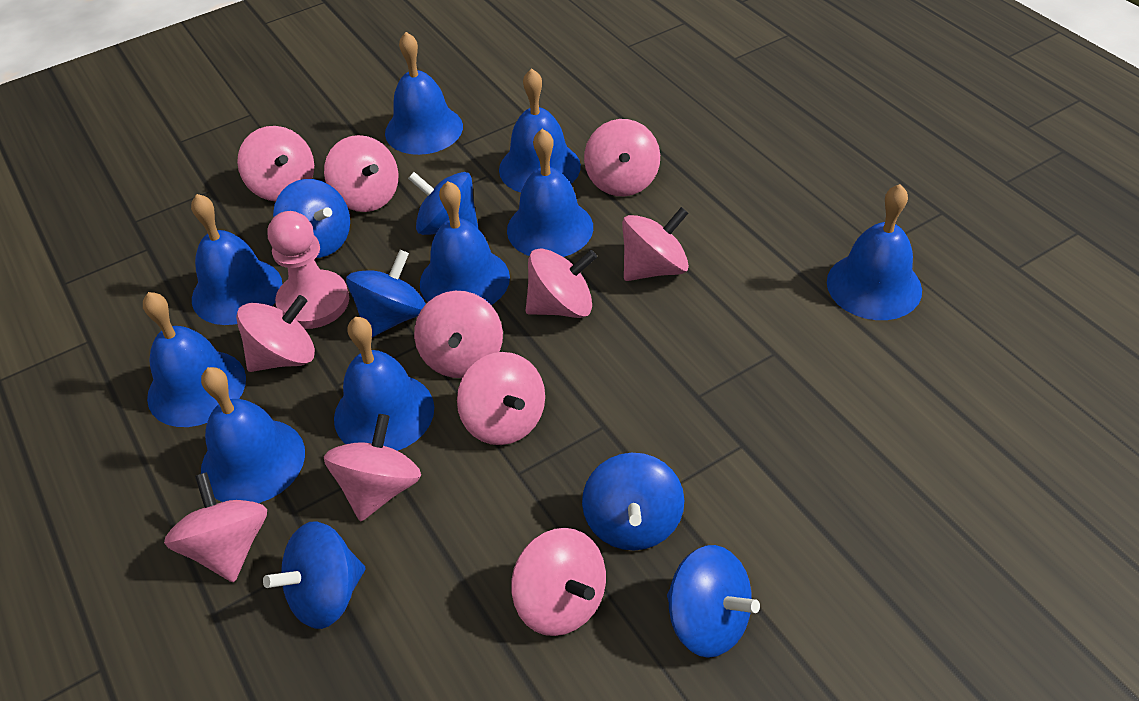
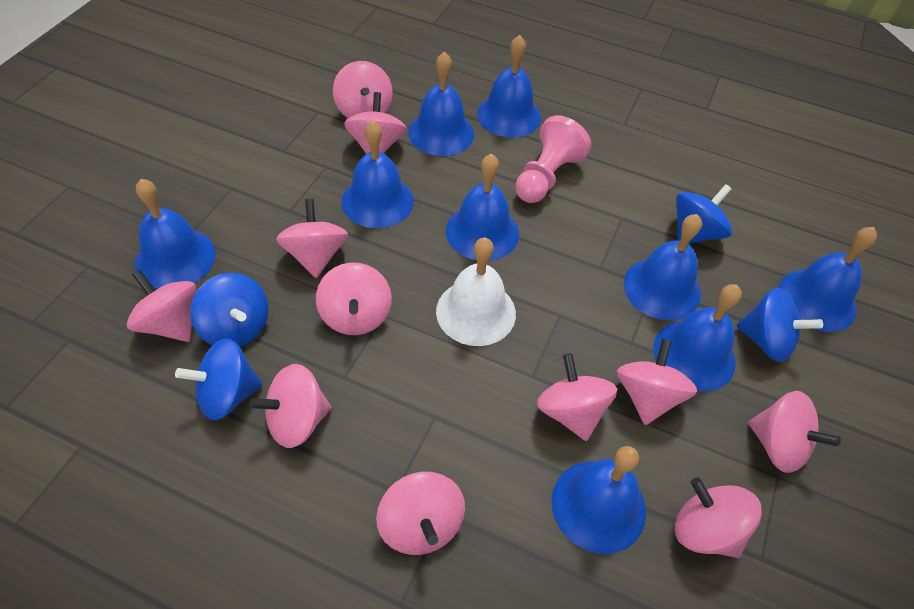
blue spinning top: [263,521,366,629] [273,179,350,258] [346,250,426,338] [408,172,479,235] [582,453,684,551] [667,545,760,658] = 6 -> [175,338,263,420] [190,273,269,347] [676,184,732,244] [737,288,823,362] = 4
white bell: none = 0 -> [436,238,516,346] = 1

